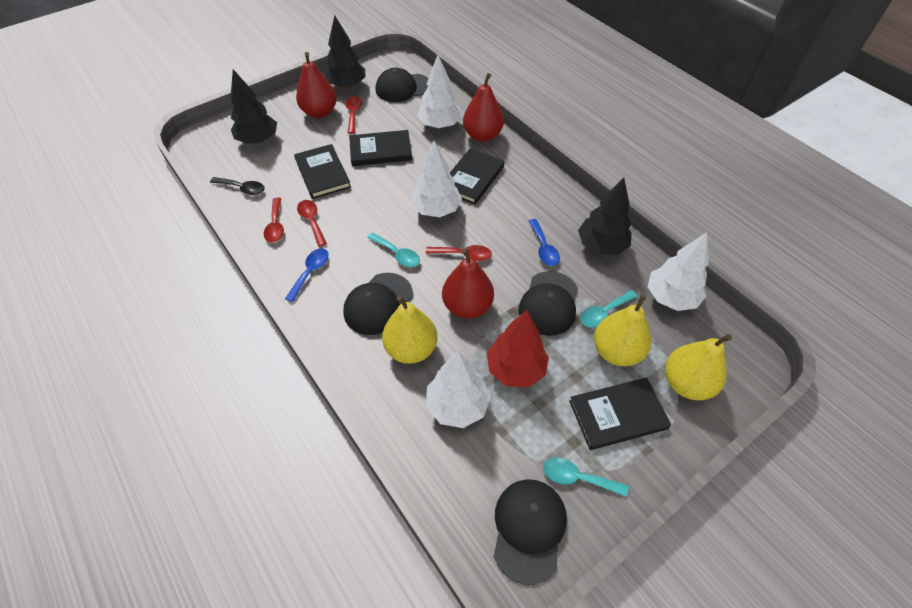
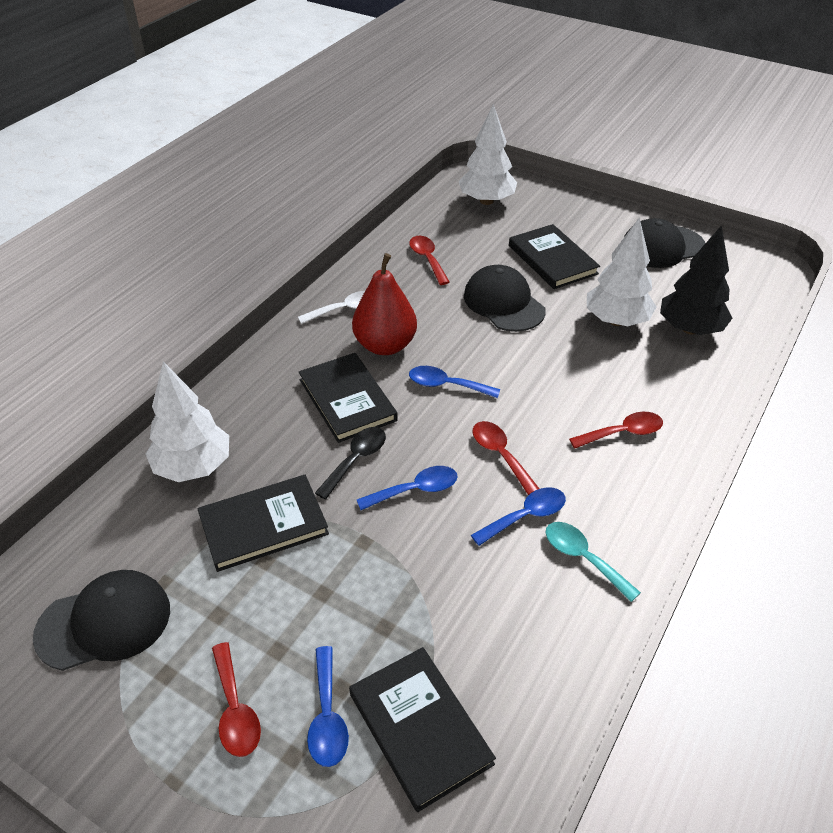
black cap: [343,273,413,335] [376,68,428,102] [494,479,567,585] [518,271,578,336] = 4 -> [33,570,170,671] [464,265,546,332] [624,218,705,268] = 3
black tree: [230,69,277,144] [324,15,366,89] [578,178,632,255] = 3 -> [660,225,732,335] = 1
blue spoon: [285,248,329,302] [529,219,560,266] = 2 -> [307,646,349,767] [357,466,458,510] [409,366,500,398] [471,487,566,546] = 4
red pear: [296,52,337,118] [442,248,494,319] [463,73,504,142] = 3 -> [352,253,417,355] = 1
red tree: [487,310,549,388] = 1 -> none = 0
turquoise spoon: [367,233,420,267] [543,457,629,497] [580,290,638,327] = 3 -> [545,522,641,602] = 1
white spoon: none = 0 -> [298,291,365,324] = 1
white tree: [411,141,462,217] [417,55,462,129] [426,351,491,428] [648,232,709,311] = 4 -> [146,361,229,482] [459,104,517,205] [587,217,657,326] = 3
yellow pear: [382,295,437,364] [594,294,651,366] [665,334,732,400] = 3 -> none = 0

